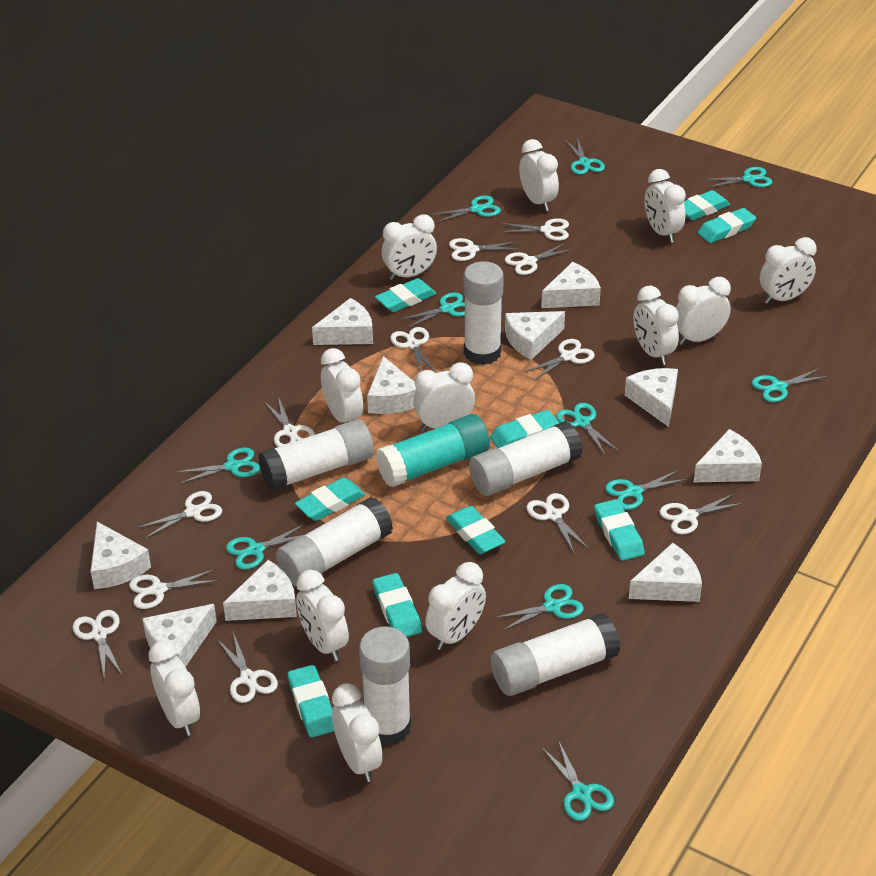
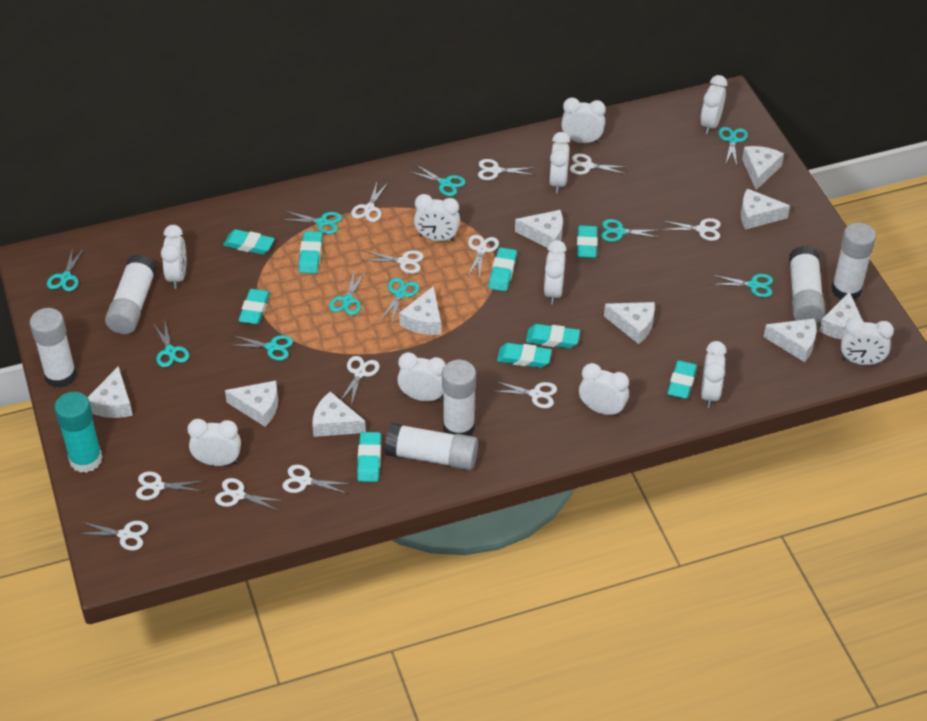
turquoise scissors: [176,448,260,484] [226,524,305,570] [400,293,465,328] [431,196,501,223] [494,584,584,631] [541,740,614,821] [556,403,619,456] [565,137,605,175] [605,470,688,510] [704,167,772,188] [752,368,829,402] = 11 -> [47,248,84,291] [153,322,189,367] [230,335,293,361] [282,211,342,234] [329,271,366,315] [380,278,419,322] [409,165,465,196] [601,219,660,242] [712,274,773,298] [718,127,748,166] = 10
white clock: [148,640,200,736] [296,570,349,661] [321,348,363,423] [332,683,382,782] [382,215,437,280] [413,362,475,431] [425,562,486,650] [519,139,559,211] [633,286,679,365] [644,169,686,243] [676,277,731,345] [760,237,816,304] = 12 -> [161,225,186,289] [188,419,241,466] [397,352,446,401] [414,194,460,241] [544,240,567,305] [549,132,570,194] [561,97,606,143] [579,363,629,416] [700,75,727,134] [701,341,726,408] [841,317,894,365] = 11

